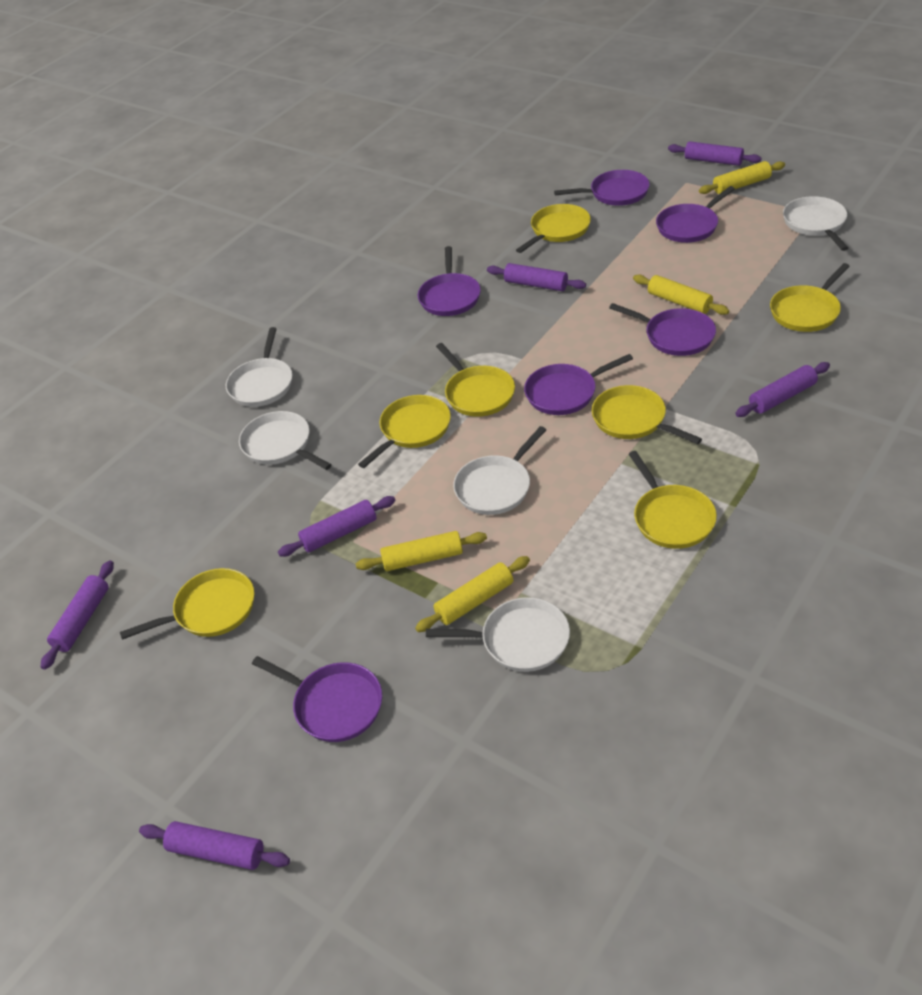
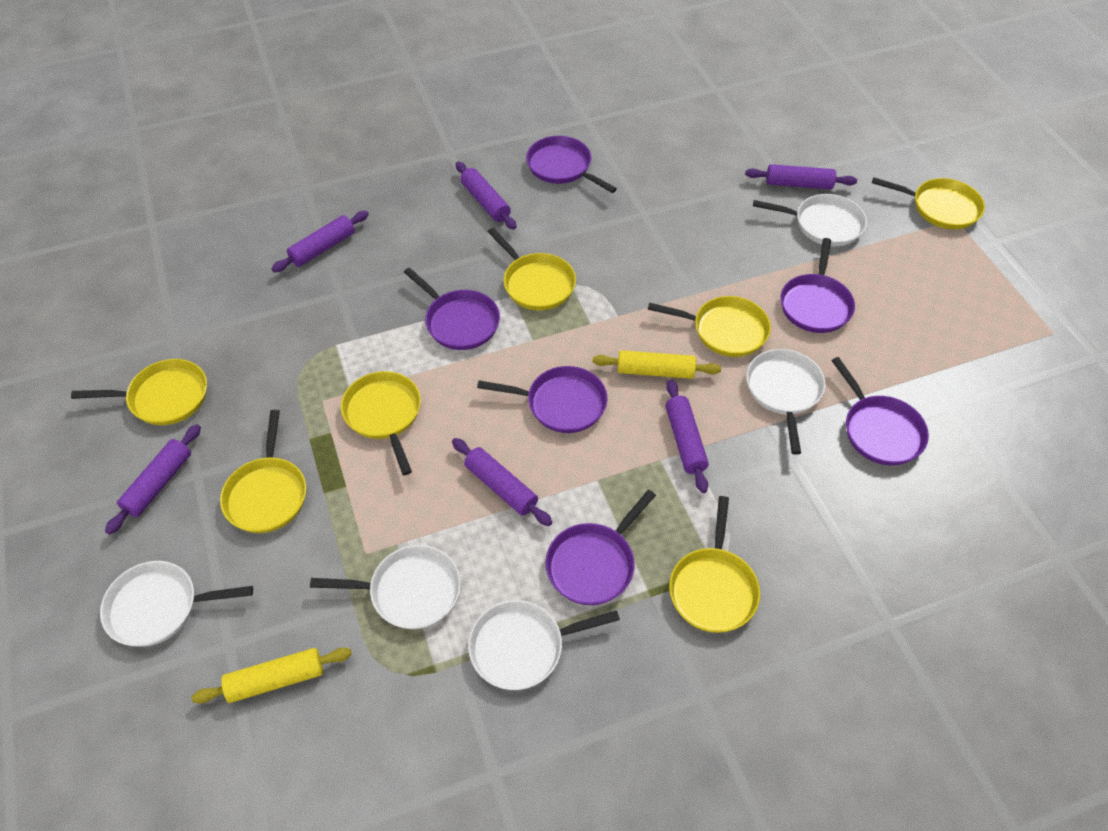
yellow rolling pin: [355,531,487,571] [415,556,530,632] [633,274,729,315] [699,161,785,194] = 4 -> [191,648,352,704] [593,350,721,379] = 2

